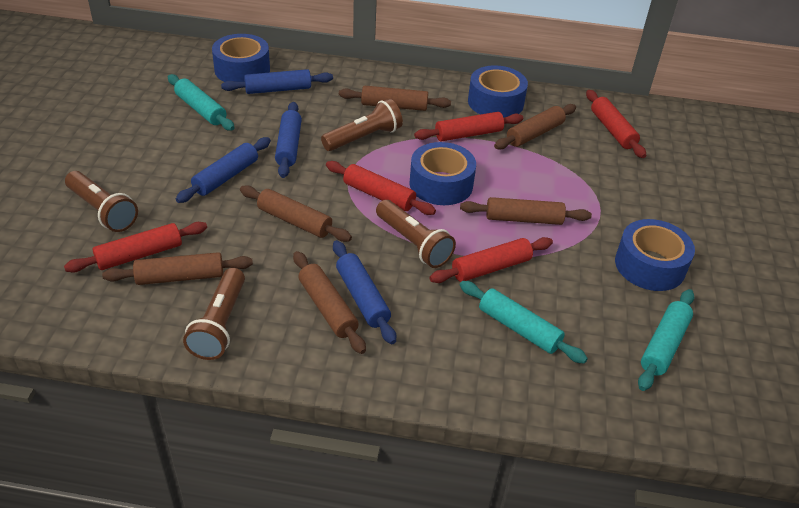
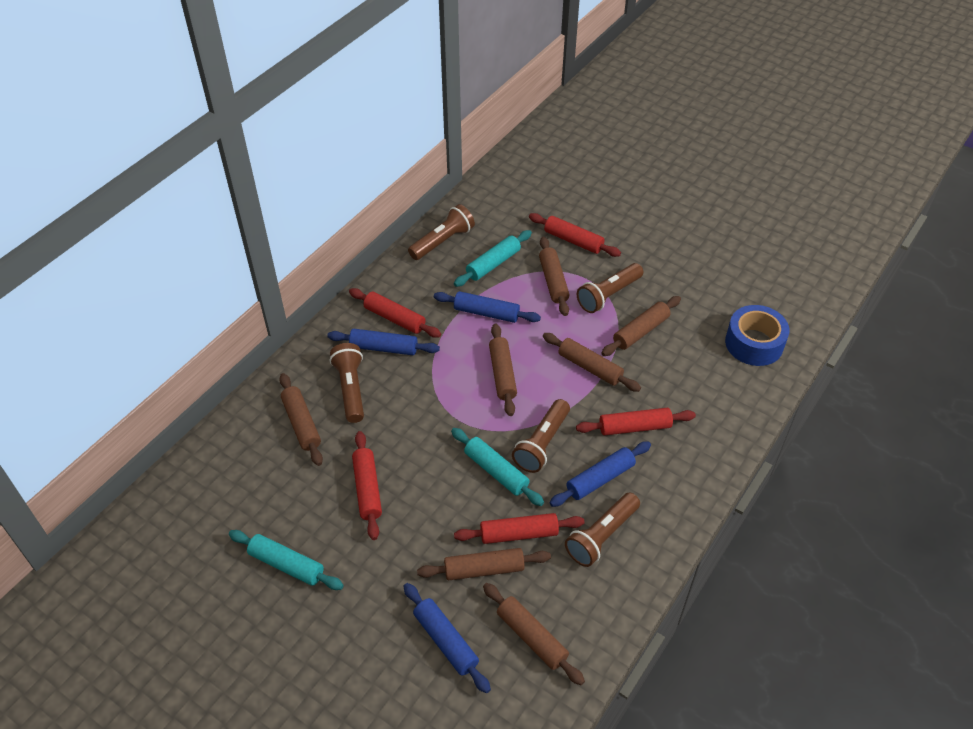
blue tape: [212,34,270,82] [409,142,476,205] [468,66,528,118] [615,219,695,291] = 4 -> [725,305,789,366] = 1
brown flashlight: [65,171,138,232] [183,268,245,360] [321,99,403,151] [376,200,456,268] = 4 -> [330,343,364,423] [408,204,475,260] [512,399,570,473] [565,492,640,567] [577,263,643,313] = 5
brown rolling pin: [102,252,253,285] [240,185,352,242] [293,251,366,354] [339,86,451,111] [460,197,592,225] [494,104,576,150] = 6 -> [279,373,323,466] [417,548,551,580] [483,583,585,685] [489,323,517,416] [539,237,570,316] [543,333,641,392] [601,296,681,356] = 7

